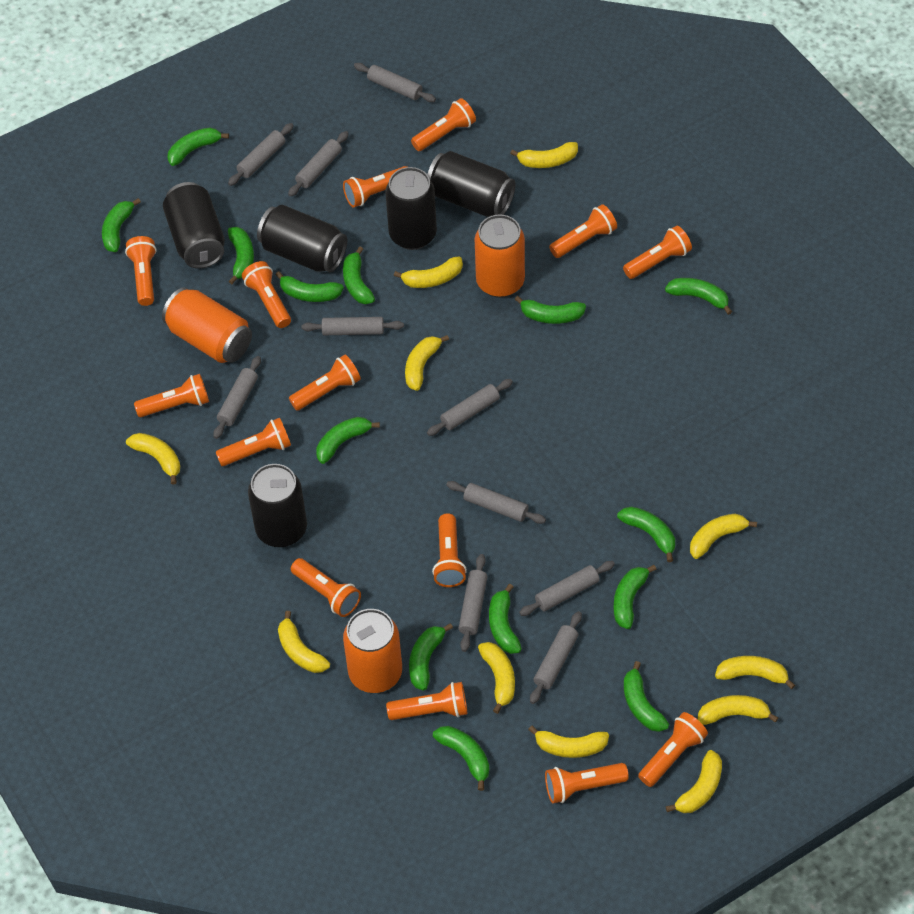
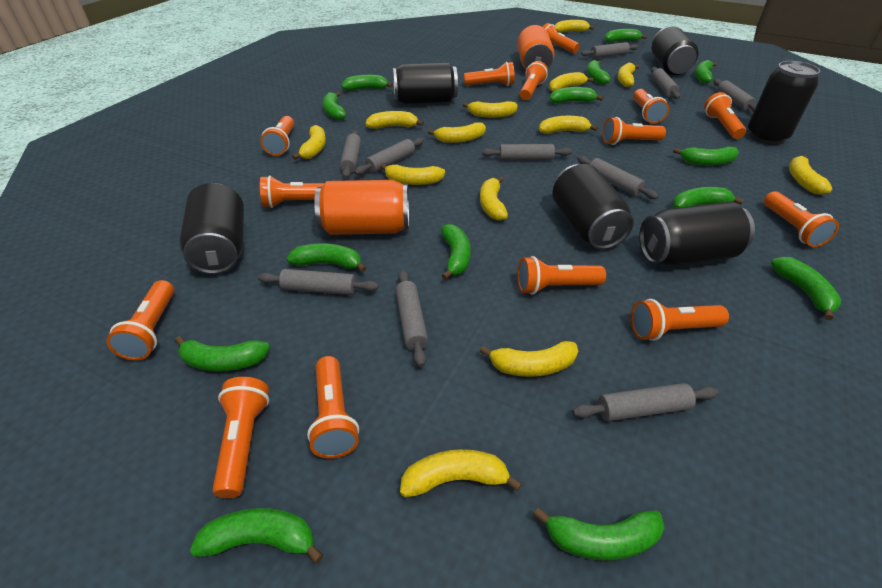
black can: [163,182,225,269] [248,464,307,547] [257,205,347,273] [385,167,437,250] [427,151,516,217] = 5 -> [179,183,244,274] [393,62,458,104] [552,164,634,249] [639,202,755,266] [652,27,699,75] [748,61,820,144] = 6
orange can: [162,287,252,363] [343,609,402,693] [475,214,525,298] = 3 -> [314,180,409,235] [517,25,555,69] = 2
yellow banana: [126,433,180,485] [278,611,330,673] [394,257,463,288] [405,335,449,391] [478,642,515,714] [510,142,578,168] [528,725,609,758] [665,750,722,813] [690,514,757,559] [698,695,778,725] [715,656,795,689] = 11 -> [292,125,326,160] [365,111,424,129] [380,164,445,185] [400,449,522,497] [428,122,486,143] [463,101,518,118] [480,176,508,221] [480,341,578,377] [539,116,598,134] [549,72,593,92] [555,20,595,33] [617,63,639,87] [789,155,832,195] = 13

